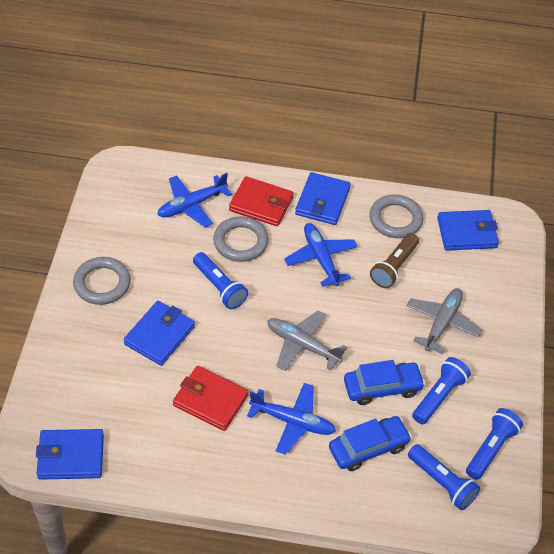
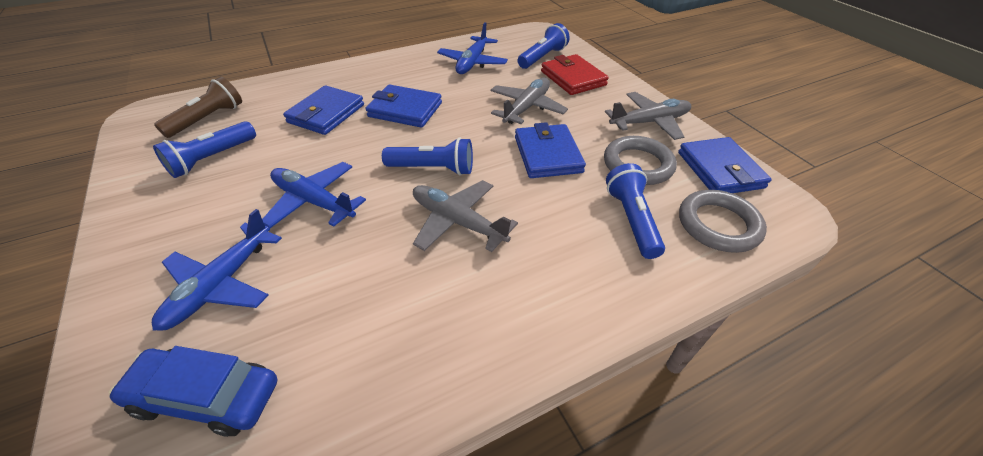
blue car: [329,416,412,471] [344,360,425,405] = 2 -> [109,346,277,437] = 1
grey plane: [267,310,347,371] [406,288,482,354] = 2 -> [413,180,518,252] [490,77,568,124] [605,92,691,140] = 3
grey ring: [73,257,131,305] [213,216,269,262] [369,194,423,238] = 3 -> [604,136,677,185] [679,190,767,253] = 2
red wallet: [173,366,249,431] [229,176,294,226] = 2 -> [541,54,609,95] = 1

